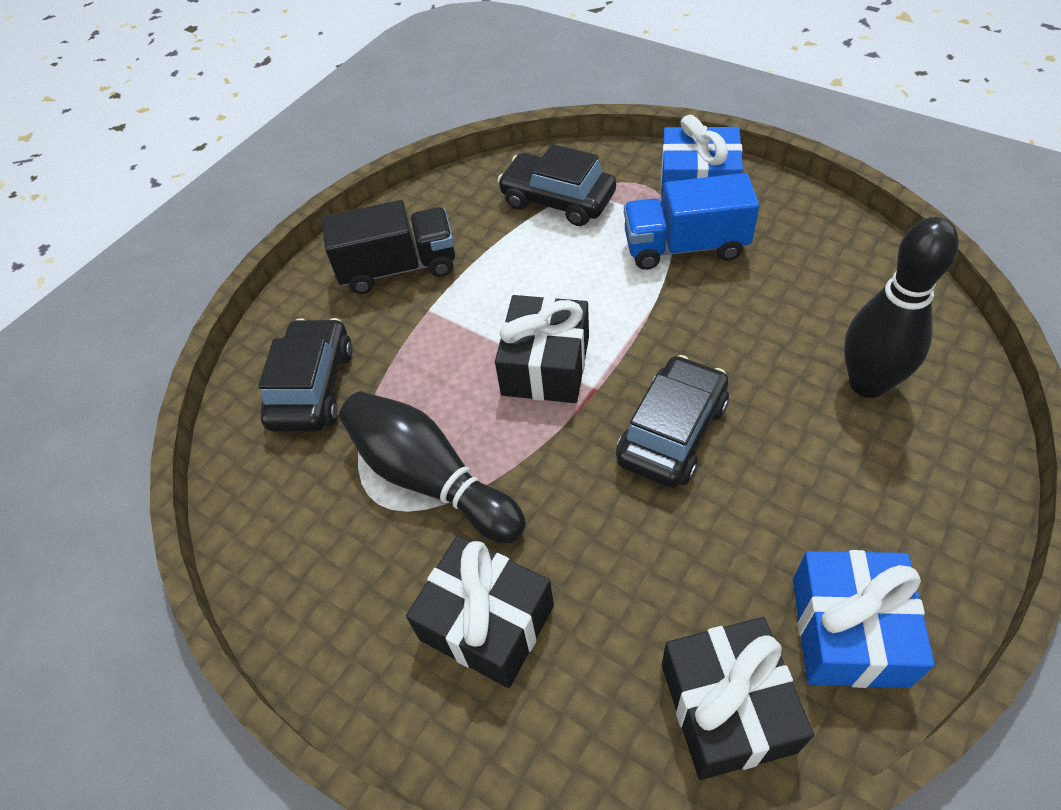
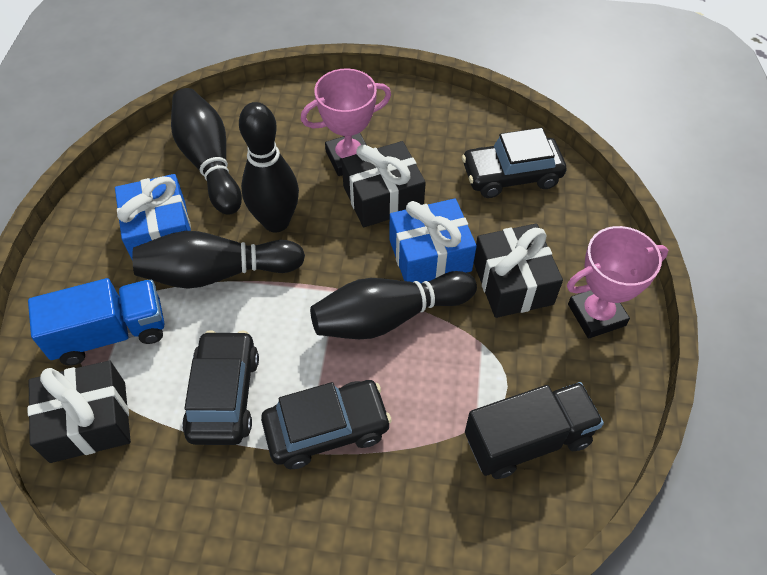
black bowling pin: [339,391,526,543] [844,217,959,398] = 2 -> [132,231,305,289] [171,88,242,215] [239,102,299,232] [310,271,477,339] = 4
pink trophy: none = 0 -> [301,69,391,176] [567,226,668,339] = 2

